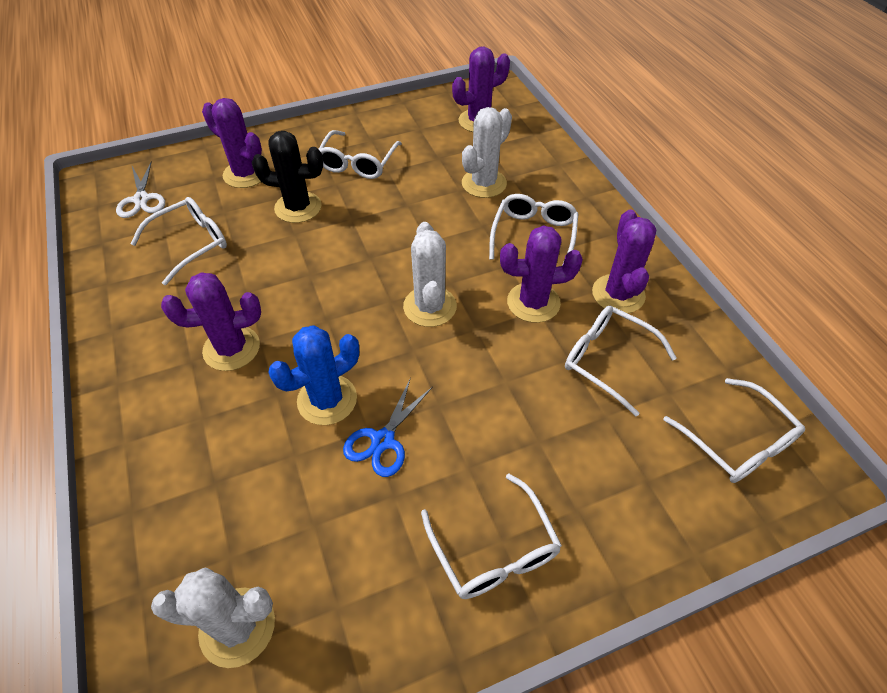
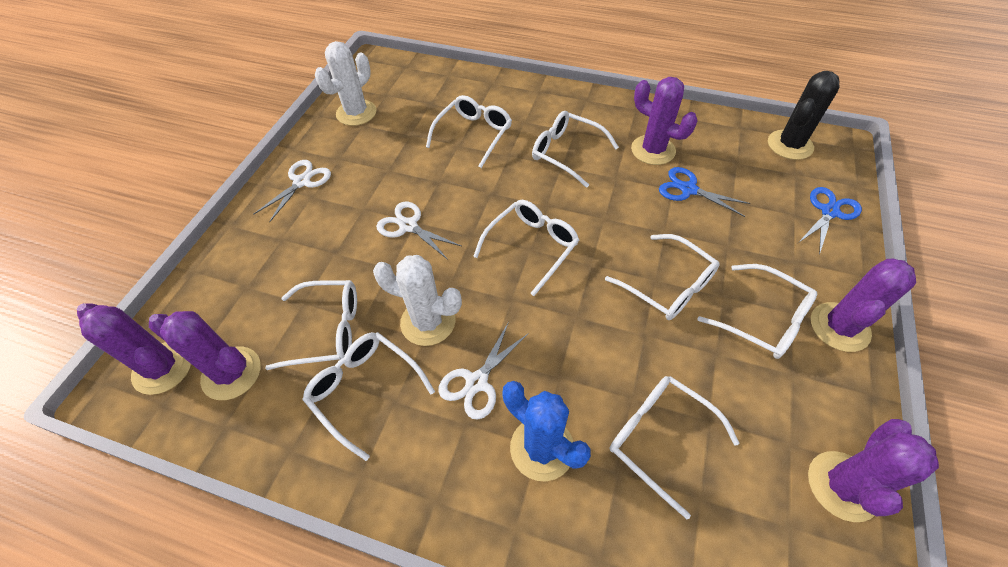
blue scissors: [343,377,433,477] = 1 -> [659,167,751,217] [798,187,862,255] = 2
white cactus: [151,567,275,668] [403,222,457,327] [462,107,512,198] = 3 -> [315,41,377,126] [373,255,462,346] = 2
white glasses: [130,197,227,285] [318,130,402,179] [421,474,562,599] [489,194,578,266] [565,306,677,416] [663,378,805,483] = 6 -> [265,280,357,370] [302,332,435,461] [426,95,512,168] [473,200,579,296] [532,111,619,188] [605,234,720,320] [610,376,740,519] [698,264,817,359] = 8
white scissors: [116,161,165,218] = 1 -> [254,160,331,223] [376,201,461,260] [439,322,529,420] = 3

